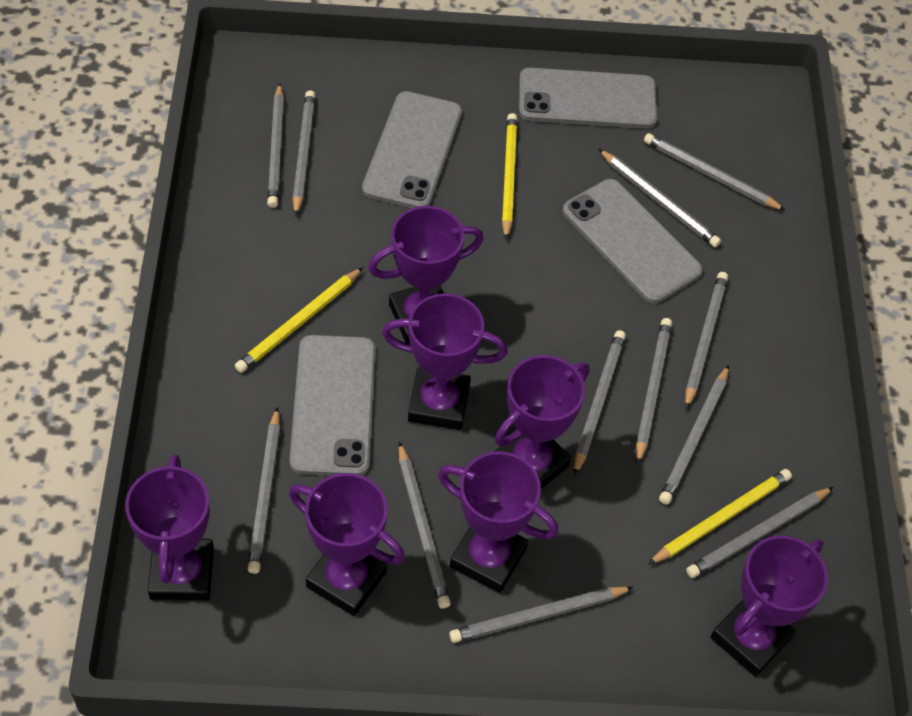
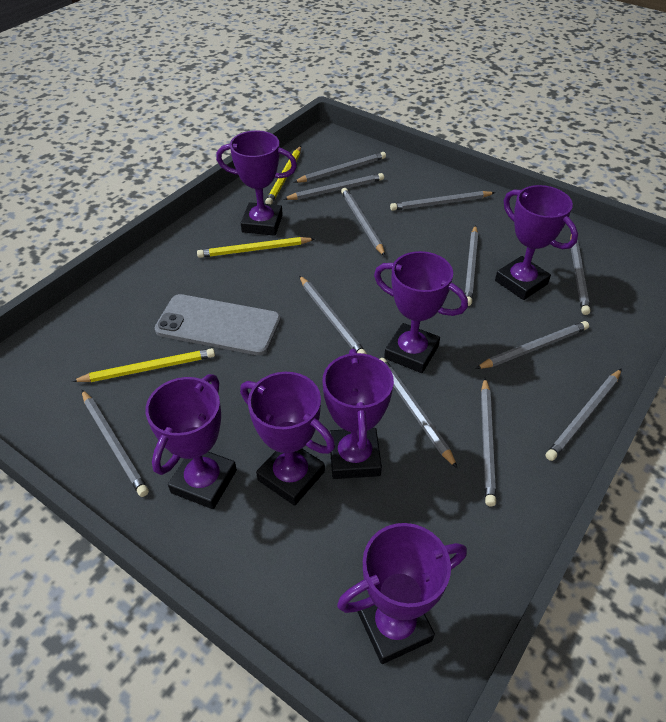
grey phone: [289,335,376,476] [362,91,462,208] [519,68,658,129] [562,179,703,304] = 4 -> [155,294,281,355] = 1

